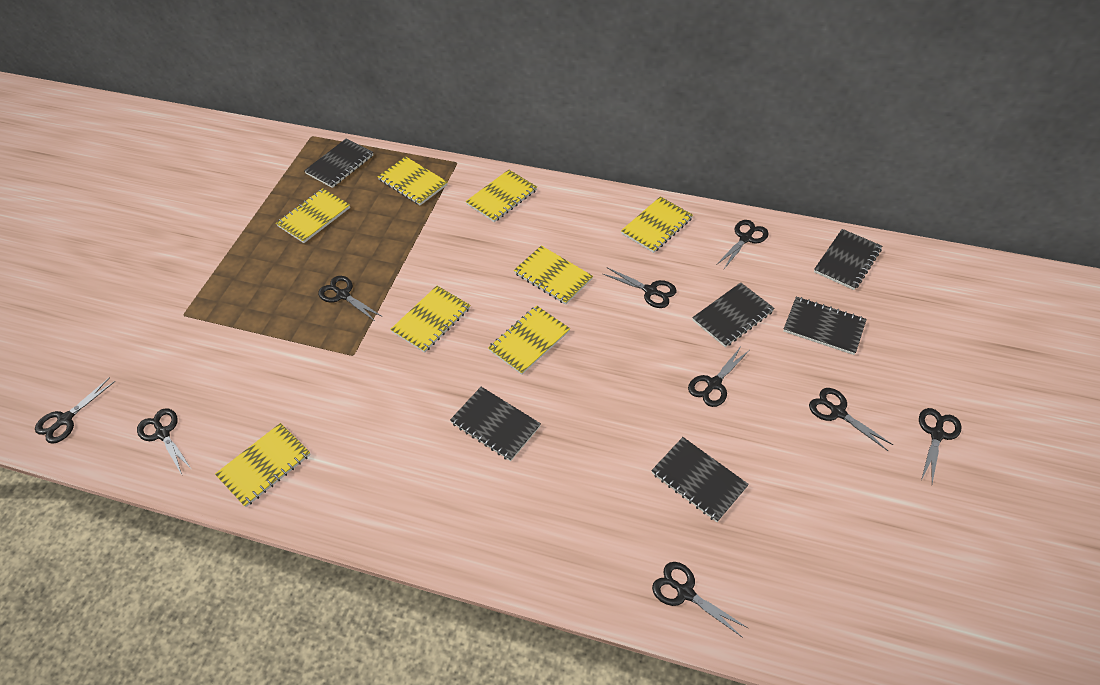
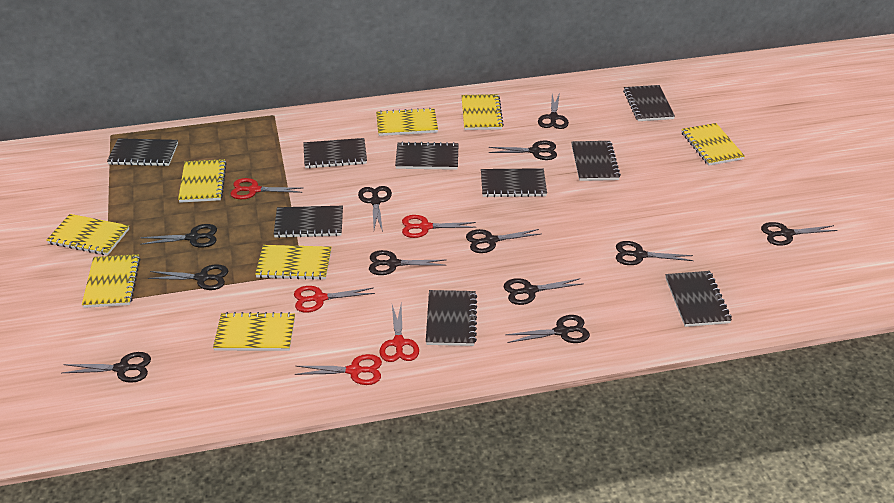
black notebook: [304,138,373,188] [450,387,541,461] [651,437,749,522] [692,282,775,347] [783,297,867,355] [814,229,882,290] = 6 -> [107,138,178,166] [274,206,343,238] [303,138,367,168] [395,142,458,170] [426,290,477,346] [481,168,547,197] [571,141,621,181] [623,85,675,121] [665,271,732,327] = 9
black scissors: [35,377,115,444] [137,408,191,475] [318,276,381,322] [603,268,677,308] [652,562,748,638] [688,345,750,407] [716,220,769,269] [809,388,893,451] [919,408,961,484] = 9 -> [62,352,151,383] [140,224,217,248] [148,264,228,290] [358,186,392,232] [369,250,447,275] [466,229,541,253] [489,140,557,160] [504,278,582,305] [505,315,590,343] [538,95,569,129] [616,241,694,265] [761,222,838,246] = 12
red scissors: none = 0 -> [230,178,302,199] [294,286,375,313] [295,354,382,385] [380,305,419,362] [402,215,477,238] = 5

